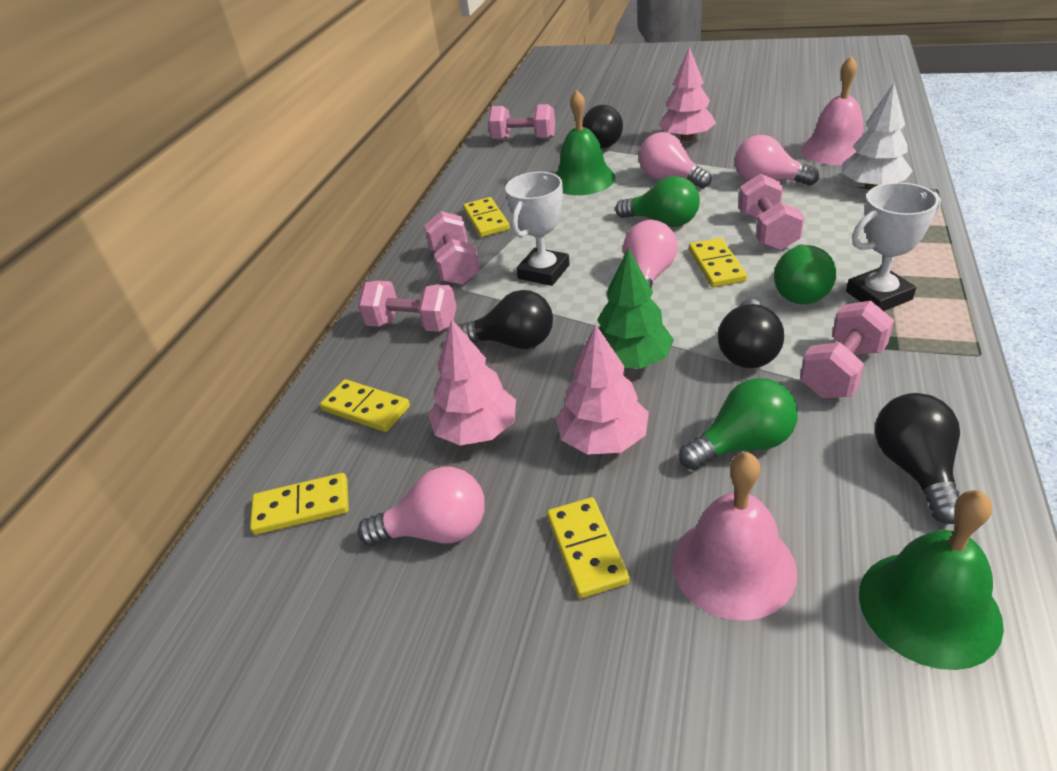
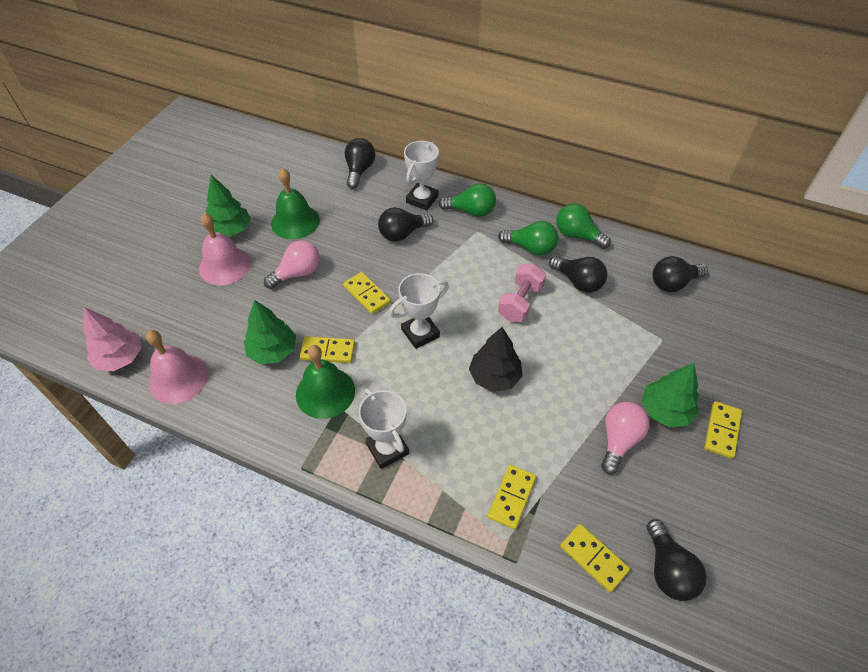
black light bulb: [458,290,553,349] [582,105,623,148] [718,299,784,368] [875,393,960,524] = 4 -> [345,138,375,189] [378,207,434,242] [549,256,607,293] [647,519,707,601] [653,256,708,292] = 5
black tree: none = 0 -> [469,327,523,392] = 1
green tree: [597,248,674,369] = 1 -> [205,175,251,237] [244,300,296,364] [642,363,699,427] = 3
pink dumbbell: [358,281,457,332] [424,211,480,285] [488,104,555,140] [738,174,805,251] [800,301,894,398] = 5 -> [498,264,546,322] = 1
pink light bulb: [357,467,485,546] [623,220,678,289] [639,132,712,188] [735,135,819,186] = 4 -> [264,240,320,289] [601,402,649,474] = 2
pink tree: [428,319,516,446] [556,324,649,455] [659,47,716,141] = 3 -> [83,307,142,371] = 1
white tree: [842,83,913,190] = 1 -> none = 0
white trophy: [505,172,570,286] [846,182,941,311] = 2 -> [359,388,409,469] [389,273,449,349] [404,141,439,211] = 3

